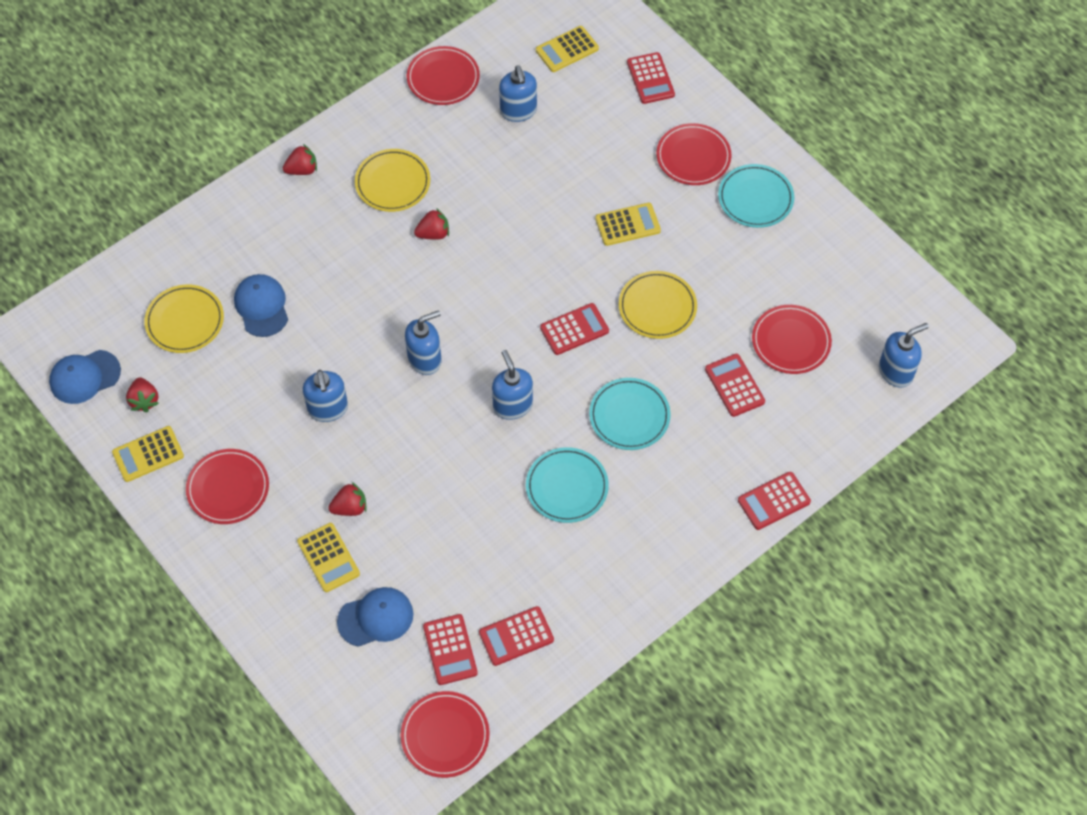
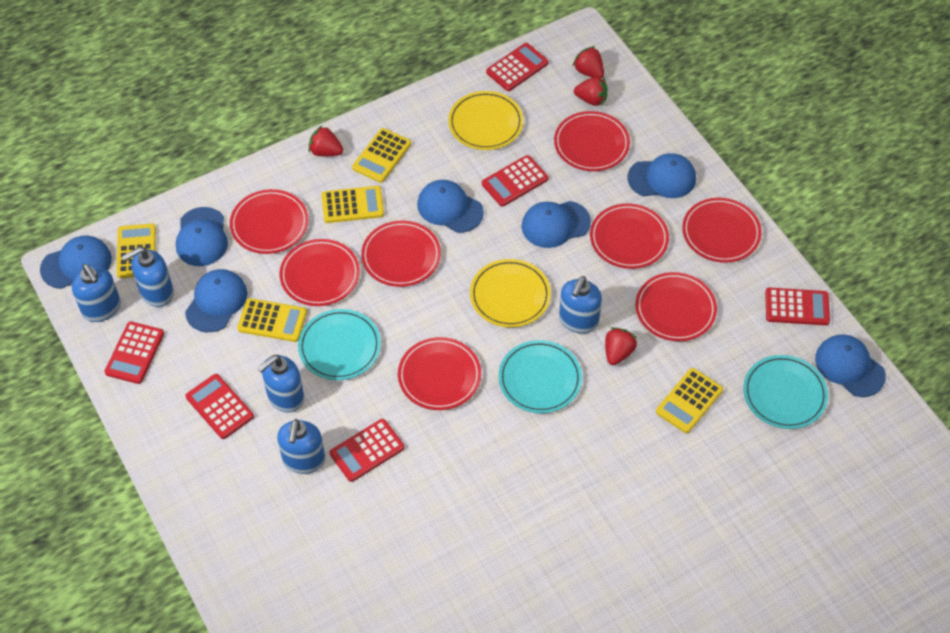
blue cap: [49,350,121,404] [234,274,288,337] [337,587,413,647] = 3 -> [40,236,112,289] [176,207,228,266] [185,269,247,332] [417,180,484,233] [522,201,591,248] [628,153,696,198] [815,334,886,397] = 7
red plate: [186,449,269,524] [401,691,490,778] [407,46,480,105] [656,123,732,185] [752,305,832,374] = 5 -> [230,189,309,254] [279,239,360,306] [361,221,441,287] [398,337,481,410] [554,111,630,171] [590,203,669,269] [635,272,717,341] [682,198,762,263] = 8
yellow calculator: [112,426,184,482] [297,523,360,592] [536,26,599,72] [595,203,661,246] = 4 -> [117,224,156,278] [237,298,307,342] [322,186,384,223] [352,128,411,183] [656,368,723,433] = 5
yellow plate: [144,284,224,353] [355,149,430,212] [619,271,697,339] = 3 -> [448,91,523,150] [470,259,551,327] = 2

